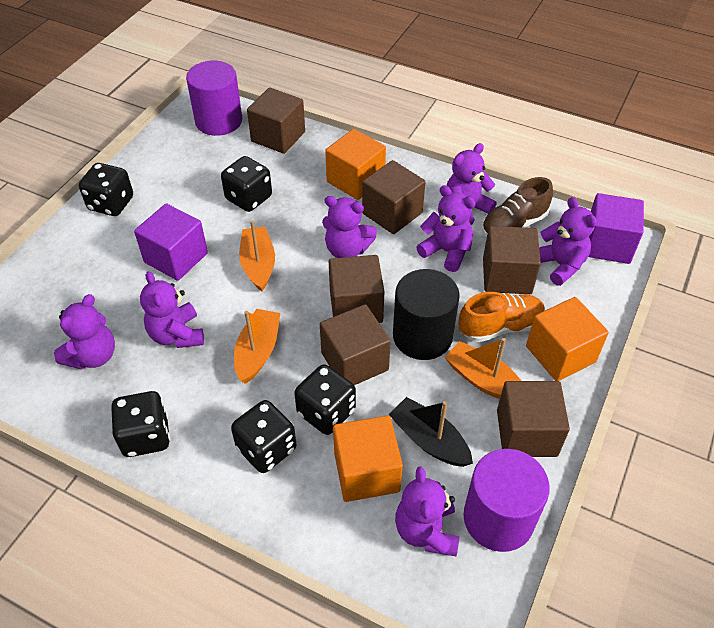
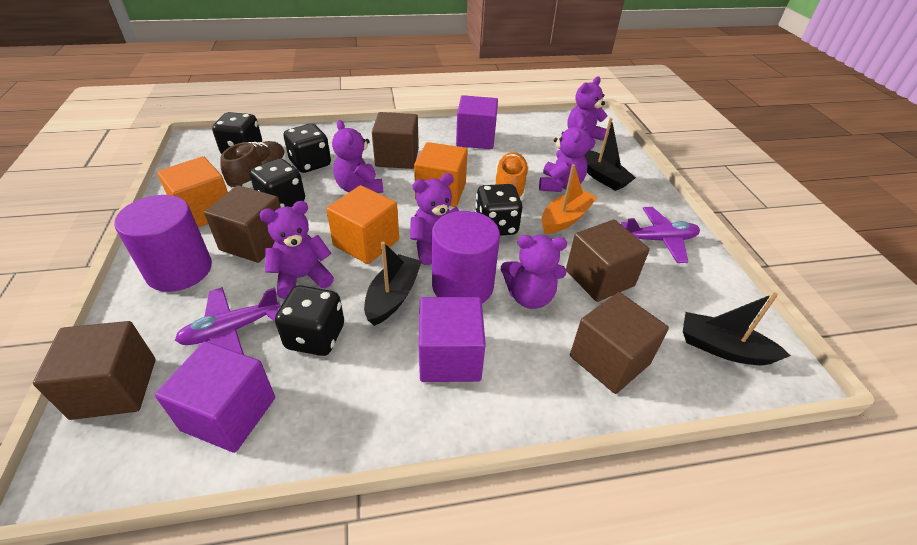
black boat: [389,397,473,467] = 1 -> [364,242,422,326] [584,118,636,191] [683,293,791,365] = 3
black cylinder: [393,269,460,360] = 1 -> none = 0
brown cube: [247,88,305,154] [320,304,391,385] [329,255,385,323] [362,160,425,234] [483,226,541,294] [497,381,570,457] = 6 -> [33,321,156,420] [204,185,281,263] [372,112,419,169] [566,219,650,302] [570,292,669,394] = 5
orange boat: [234,309,280,384] [239,220,275,292] [445,338,521,399] = 3 -> [541,164,597,234] = 1
purple cube: [134,203,208,281] [588,193,644,264] = 2 -> [155,341,275,453] [419,297,486,382] [456,95,498,149] = 3
purple plane: none = 0 -> [175,287,281,354] [621,207,700,263] = 2
purple teddy bear: [54,294,115,369] [140,271,204,348] [322,196,377,258] [395,467,459,556] [416,185,476,272] [446,143,497,225] [539,197,597,286] = 7 -> [259,201,334,299] [332,120,383,193] [410,173,459,265] [501,235,567,309] [539,119,591,192] [567,76,607,150] = 6

